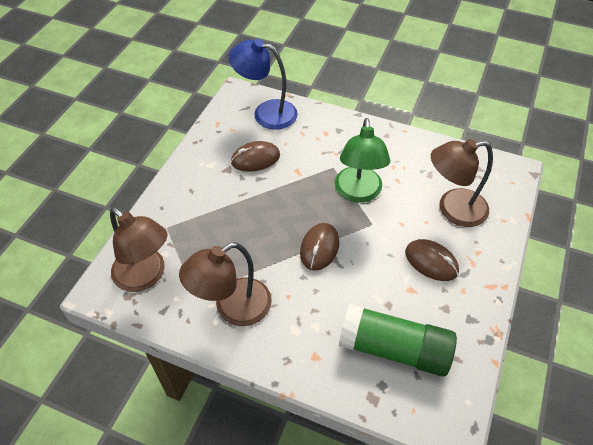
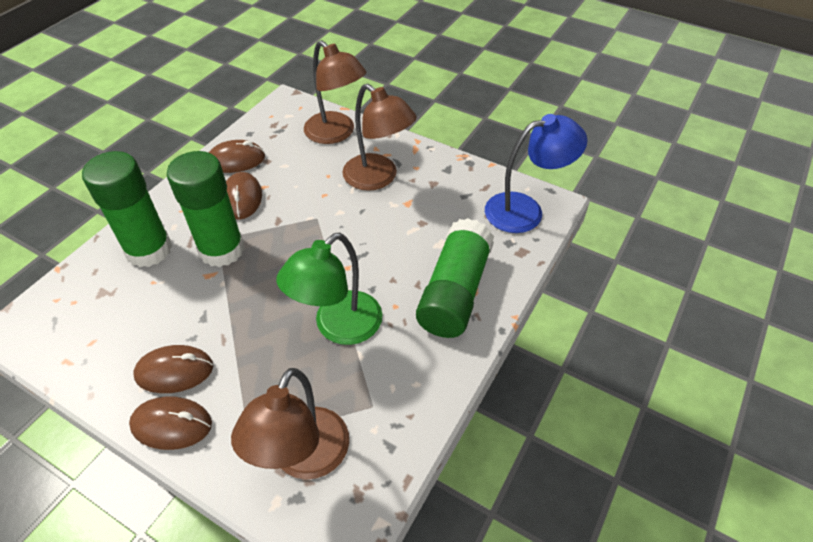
brown mouse: [231,141,280,172] [300,223,339,271] [405,239,459,281] = 3 -> [129,396,212,450] [133,345,213,393] [209,140,265,173] [226,172,262,220] = 4
green glue stick: [339,304,457,377] = 1 -> [82,151,172,267] [167,151,245,267] [416,218,494,338] = 3

